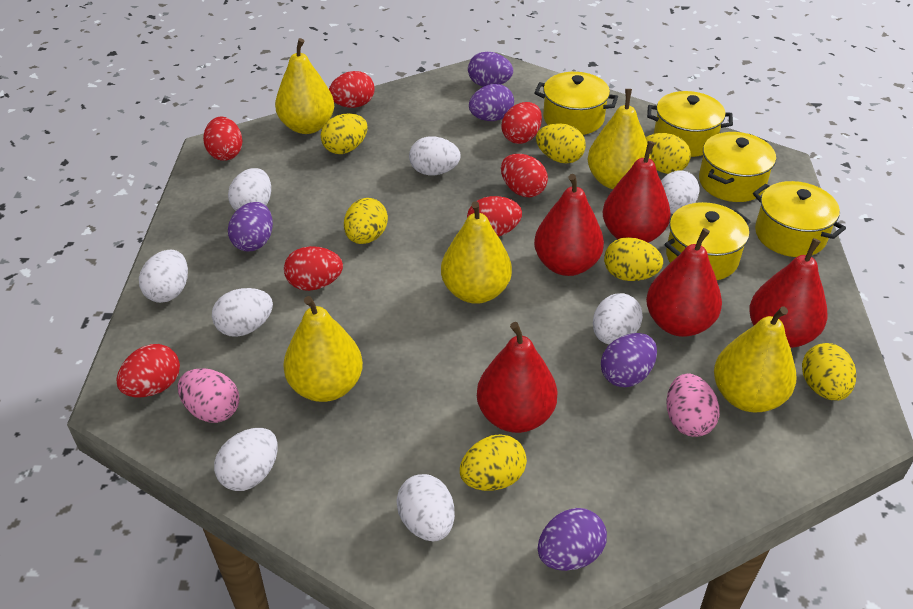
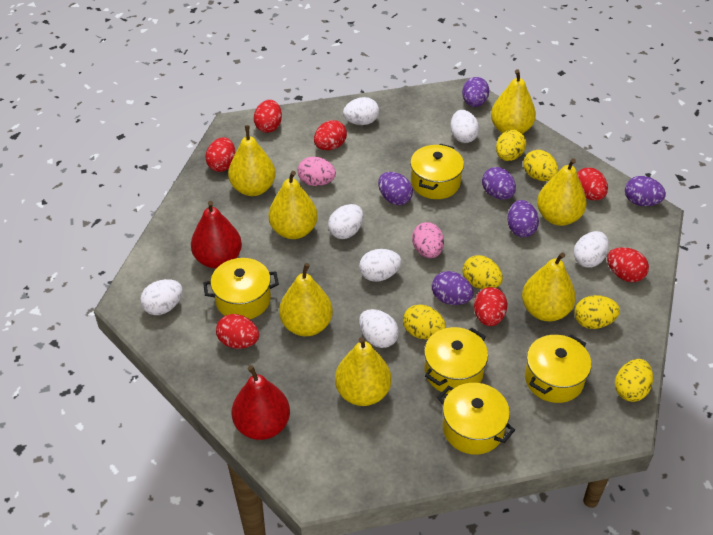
purple egg: [228,202,273,251] [468,52,513,87] [469,84,514,121] [538,508,607,571] [601,333,657,387] = 5 -> [378,172,413,205] [432,271,474,305] [462,77,489,107] [482,167,516,199] [508,200,539,237] [625,176,666,206] = 6
red pear: [477,322,558,433] [534,174,604,276] [603,141,671,243] [646,228,722,337] [749,238,828,348] = 5 -> [191,201,242,269] [232,365,290,440] = 2
white egg: [139,250,188,303] [212,288,273,337] [214,428,278,491] [228,168,271,211] [396,474,455,541] [409,136,461,175] [593,293,643,345] [661,170,700,214] = 8 -> [140,279,183,315] [328,204,363,239] [343,97,379,125] [359,249,401,282] [359,309,399,348] [450,110,479,143] [574,231,609,268] = 7
yellow egg: [321,113,368,154] [344,198,388,244] [460,434,527,491] [536,123,586,164] [604,237,663,281] [646,133,691,174] [802,343,856,401] = 7 -> [403,304,446,339] [462,255,503,289] [496,130,526,161] [523,150,559,181] [574,295,620,329] [615,359,653,402] = 6
yellow pear: [275,38,334,134] [283,296,363,402] [441,201,512,304] [588,89,651,189] [714,306,796,412] = 5 -> [228,125,276,196] [268,171,318,239] [279,263,333,336] [335,337,391,406] [491,69,536,134] [522,252,576,321] [537,158,587,226] = 7

